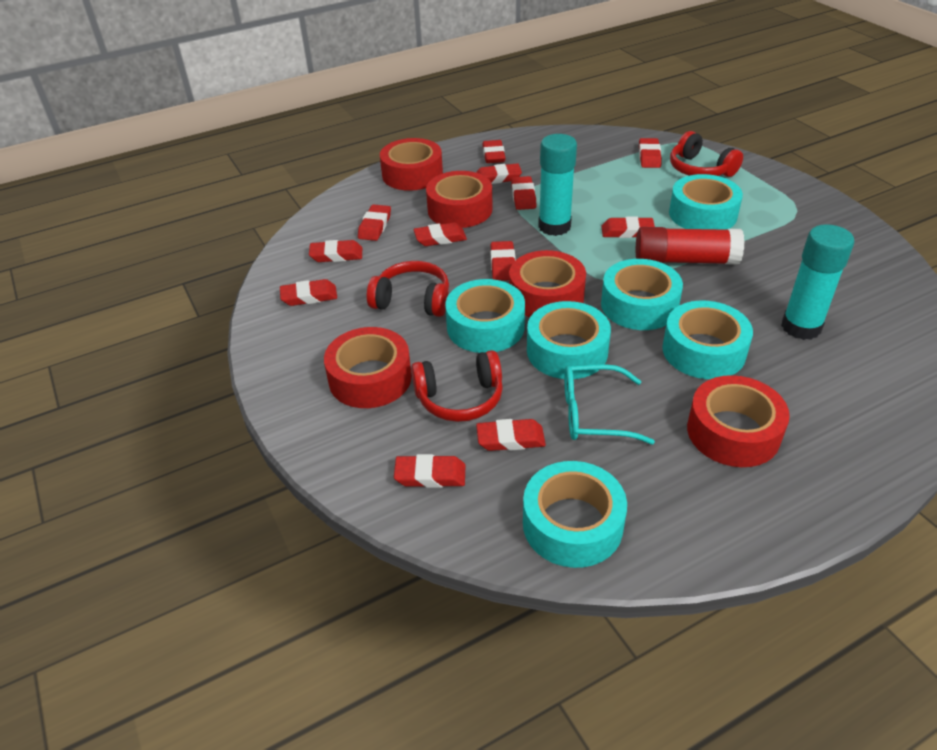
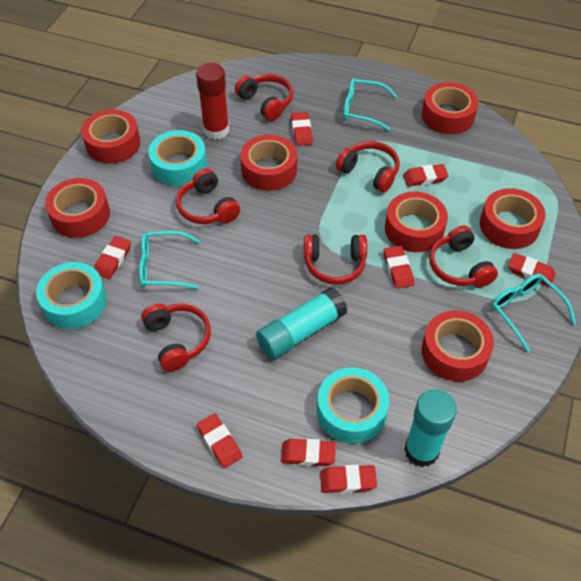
red eraser: [280,279,337,306] [309,240,362,262] [358,204,391,241] [394,454,465,488] [414,222,467,246] [476,163,522,184] [476,419,546,451] [482,140,506,163] [491,241,516,281] [511,176,537,210] [601,217,655,238] [639,138,662,168] = 12 -> [94,236,131,279] [197,413,243,469] [281,439,336,466] [291,112,313,146] [320,465,377,493] [384,245,414,289] [403,164,449,187] [508,253,556,287] = 8
red headphones: [367,261,449,317] [411,350,503,422] [670,131,743,177] = 3 -> [141,304,211,372] [176,168,240,224] [235,74,293,121] [304,235,367,285] [336,141,400,192] [429,225,498,287] = 6
red tape: [324,327,412,408] [380,138,443,191] [426,171,493,228] [509,250,586,317] [687,375,790,467] = 5 -> [45,178,110,238] [81,109,140,164] [240,135,297,191] [385,192,448,252] [422,82,479,134] [422,310,494,382] [480,188,546,249] = 7
turquoise glasses: [564,364,655,445] = 1 -> [139,231,200,289] [343,78,397,131] [491,274,576,352] = 3
turquoise tape: [445,279,525,353] [523,461,627,568] [527,301,611,379] [601,259,683,330] [662,301,753,379] [669,174,743,230] = 6 -> [36,262,107,329] [148,130,207,186] [317,367,389,444] = 3

